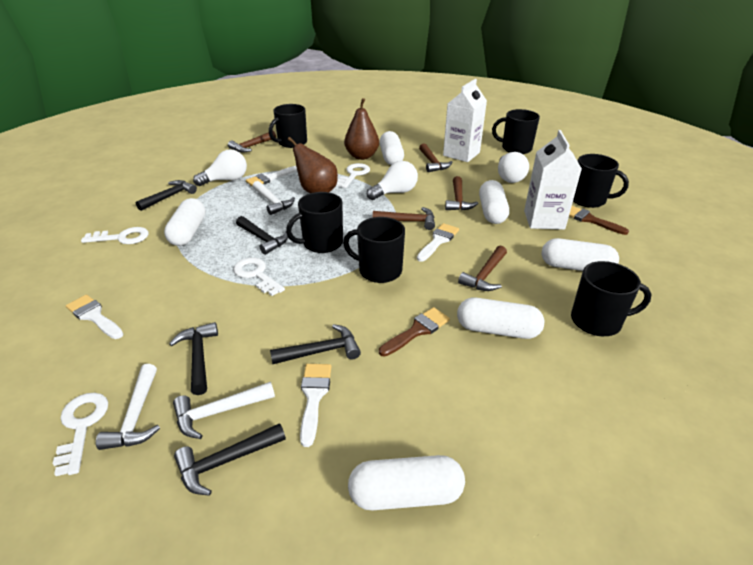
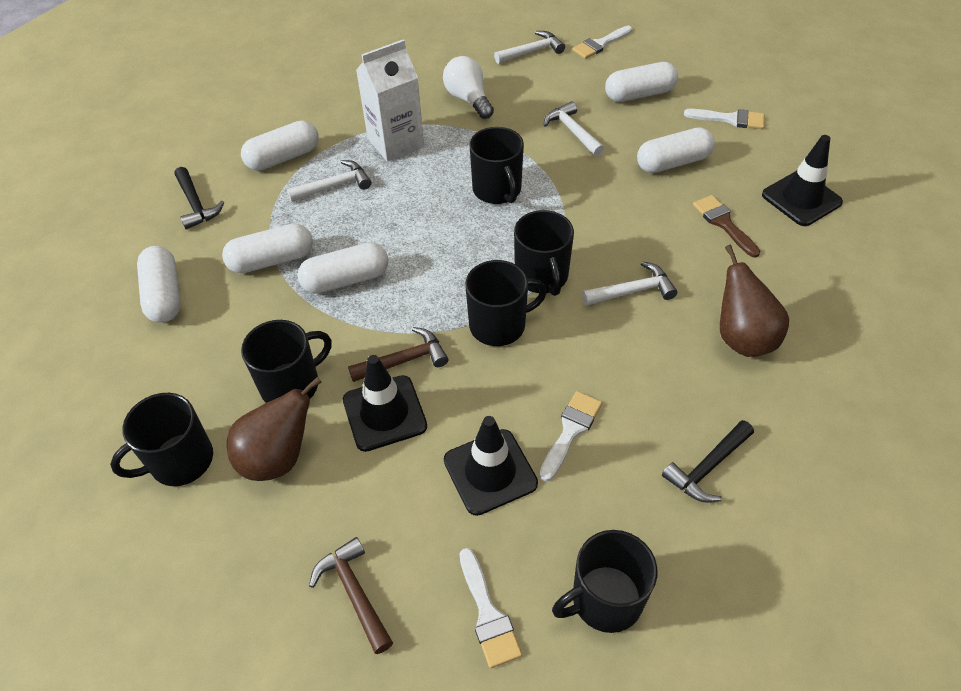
black hammer: [135,180,197,211] [169,322,218,395] [174,423,286,496] [236,216,288,255] [270,324,361,364] = 5 -> [175,167,225,230] [662,420,754,503] = 2
black traffic cone: none = 0 -> [343,355,427,452] [444,416,538,516] [762,135,843,226] = 3
brown brush: [379,307,450,357] [569,206,629,235] = 2 -> [693,195,760,258] = 1
brown hammer: [228,131,276,153] [373,207,435,230] [419,143,453,172] [445,176,478,211] [458,245,507,291] = 5 -> [309,537,393,654] [348,327,449,382] = 2
white carton: [443,79,487,162] [524,130,582,230] = 2 -> [356,39,424,162] = 1
white hammer: [96,364,160,450] [173,382,275,439] [252,181,295,215] = 3 -> [287,160,371,202] [494,31,565,64] [544,101,605,157] [582,261,677,306] = 4
white key: [53,393,108,476] [81,227,149,244] [233,258,285,296] [336,163,370,188] = 4 -> none = 0
white light bulb: [193,149,247,186] [367,161,418,200] [498,152,529,183] = 3 -> [443,56,494,119] = 1

